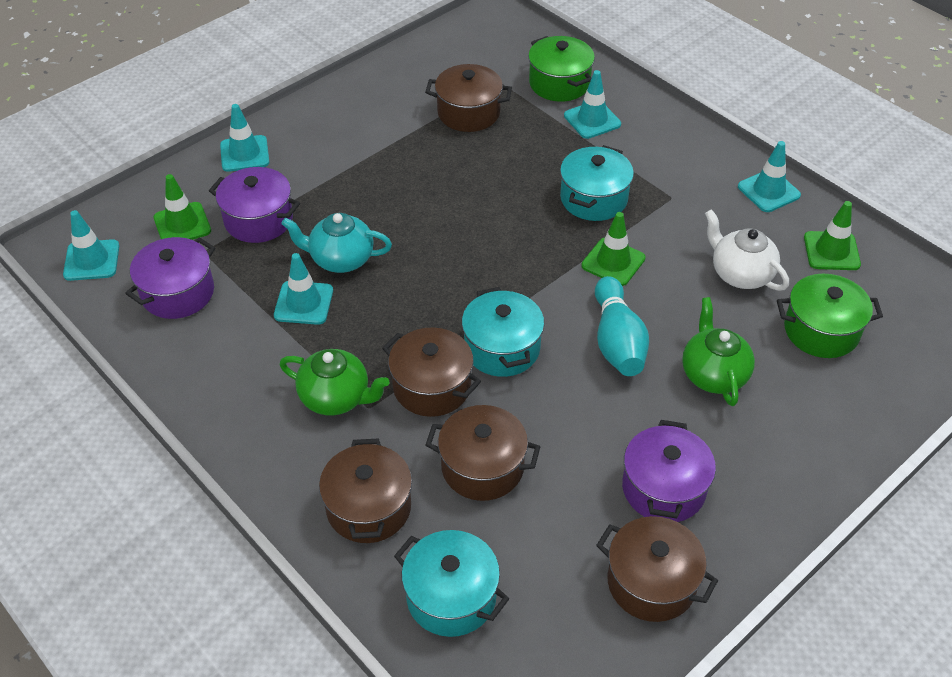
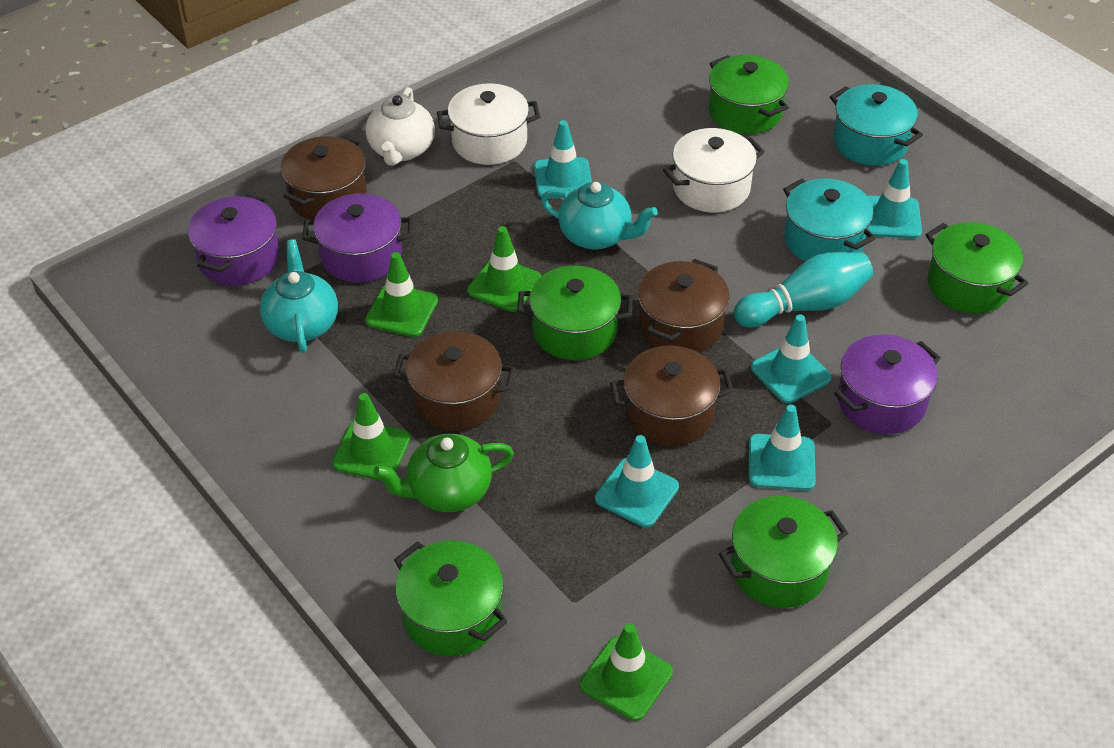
brown pot: [319,438,412,543] [382,327,481,417] [425,64,512,132] [426,405,540,501] [596,516,718,622] = 5 -> [281,135,367,220] [393,331,515,431] [610,346,734,446] [638,259,730,353] = 4
green pot: [528,36,595,102] [777,274,883,358] = 2 -> [394,540,508,656] [517,266,633,360] [709,55,789,134] [719,496,848,608] [925,222,1028,313] = 5
green teapot: [280,349,389,416] [682,297,755,406] = 2 -> [373,434,514,512] = 1
green traffic cone: [153,174,211,240] [581,212,646,286] [804,201,861,270] = 3 -> [332,393,411,481] [365,252,438,337] [467,226,541,312] [580,623,673,721] = 4
turquoise pot: [394,530,509,637] [462,287,544,377] [560,145,634,221] = 3 -> [783,178,876,261] [830,84,923,166] = 2
turquoise teapot: [281,213,392,273] = 1 -> [260,239,338,353] [541,182,658,250] = 2
white pot: none = 0 -> [437,83,540,165] [663,128,765,212] = 2

